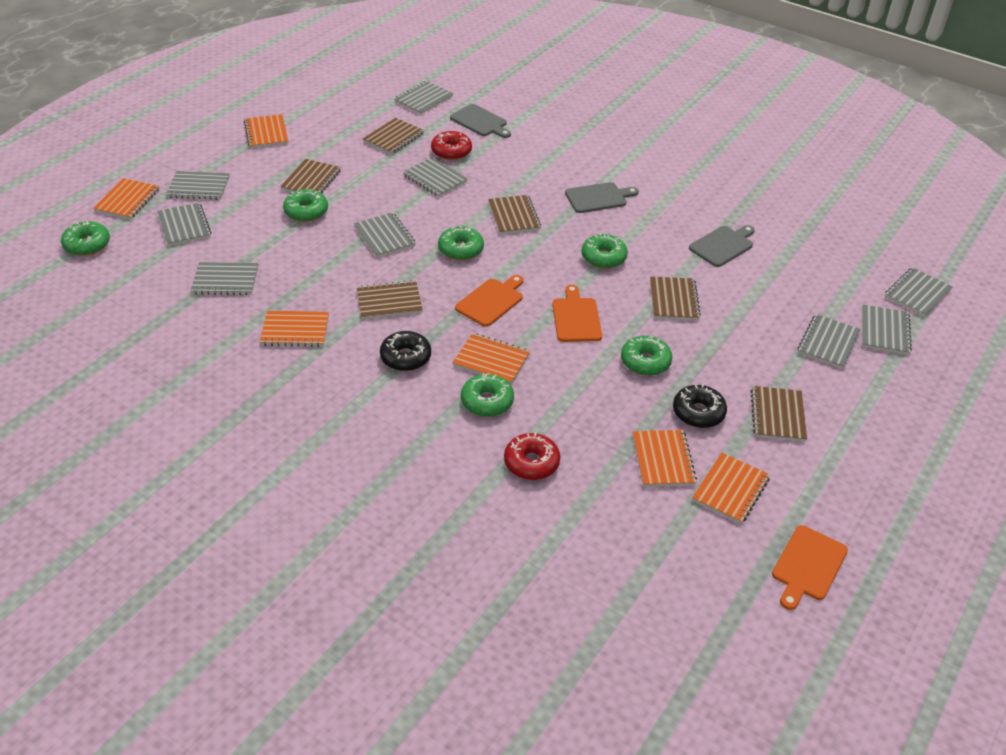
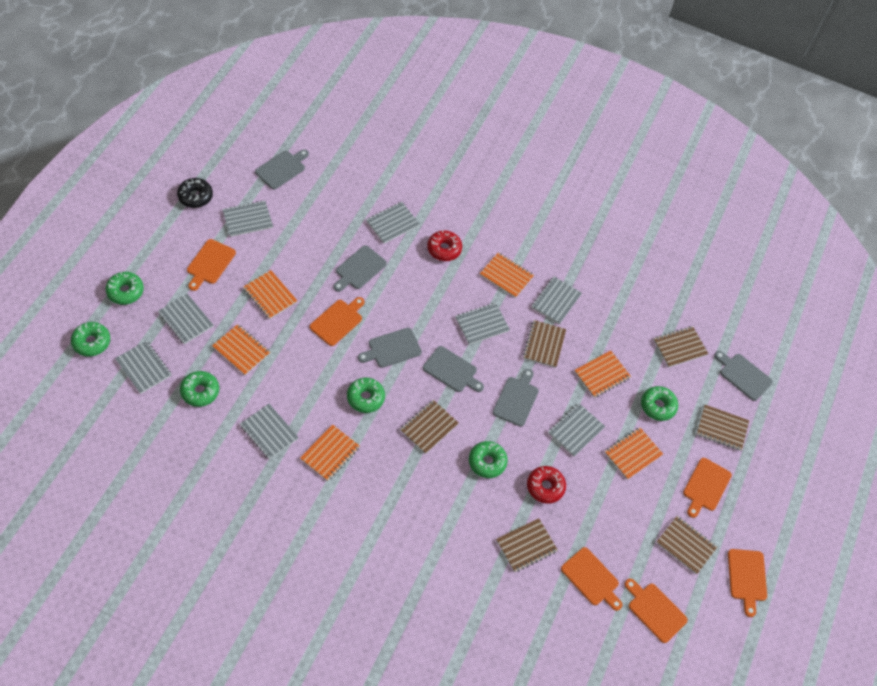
black donut: [380,331,431,371] [673,384,727,428] = 2 -> [177,178,213,208] = 1
grey cutting board: [450,104,511,138] [565,182,639,213] [689,225,755,267] = 3 -> [255,149,309,189] [333,245,387,292] [358,328,422,368] [423,346,484,392] [493,369,539,427] [714,351,773,401] = 6
grey notebook: [157,203,211,246] [166,171,230,200] [190,262,258,295] [354,212,416,257] [394,81,453,114] [403,157,468,197] [798,314,861,369] [862,304,912,355] [885,267,953,317] = 9 -> [115,341,172,394] [158,294,213,344] [222,200,273,237] [240,404,299,459] [366,202,420,244] [455,303,510,345] [531,277,582,324] [548,403,605,457] = 8
orange cutting board: [455,275,524,327] [552,285,602,342] [772,525,848,610] = 3 -> [187,239,236,291] [310,297,365,346] [561,547,623,611] [624,579,688,643] [683,458,732,518] [728,549,767,617] = 6

